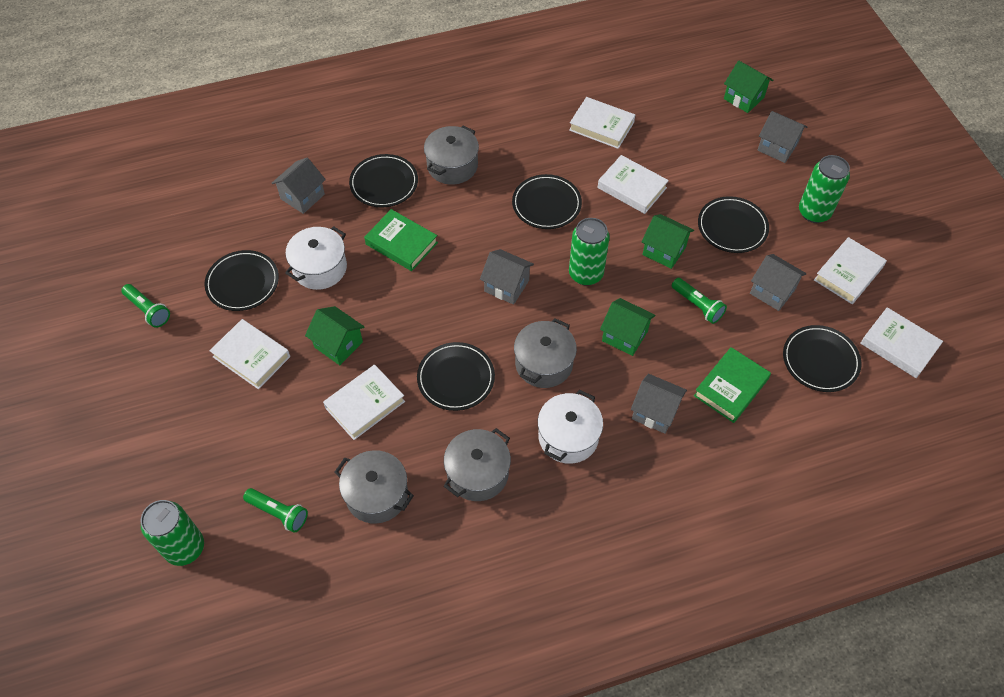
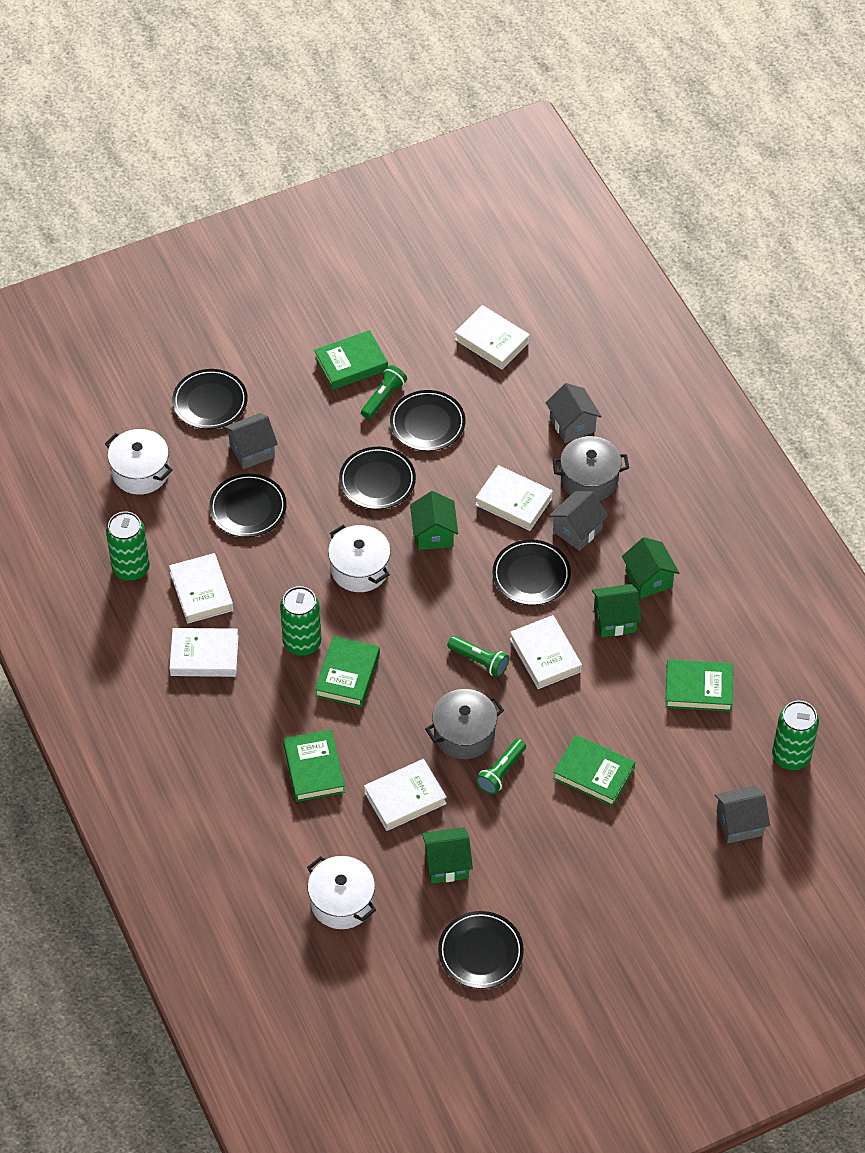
green book: [364,209,438,271] [694,347,771,423] = 2 -> [283,729,345,802] [314,330,388,390] [315,636,380,707] [553,734,635,806] [665,659,733,712] = 5
grey house: [271,158,326,214] [480,249,534,305] [631,374,687,434] [750,254,807,311] [758,111,807,163] = 5 -> [224,413,278,469] [546,383,602,443] [549,491,609,551] [715,785,770,843] = 4
grey pot: [335,450,414,524] [424,126,479,185] [444,428,511,501] [514,318,577,388] = 4 -> [425,689,504,759] [552,436,629,501] = 2
white pot: [285,227,347,290] [538,390,603,464] = 2 -> [105,429,173,495] [307,856,376,929] [328,525,391,592] = 3

